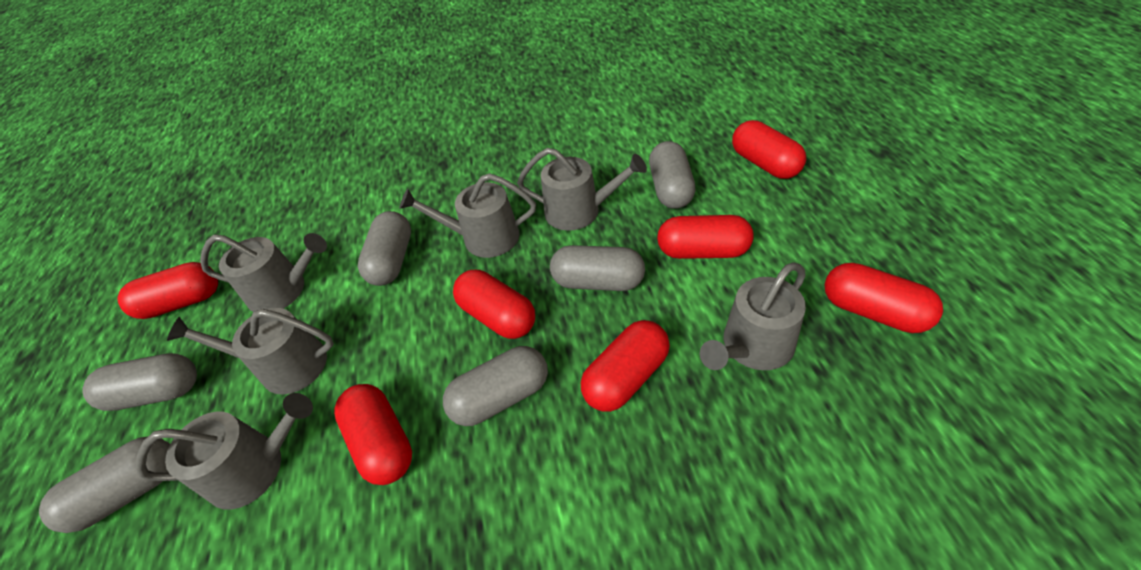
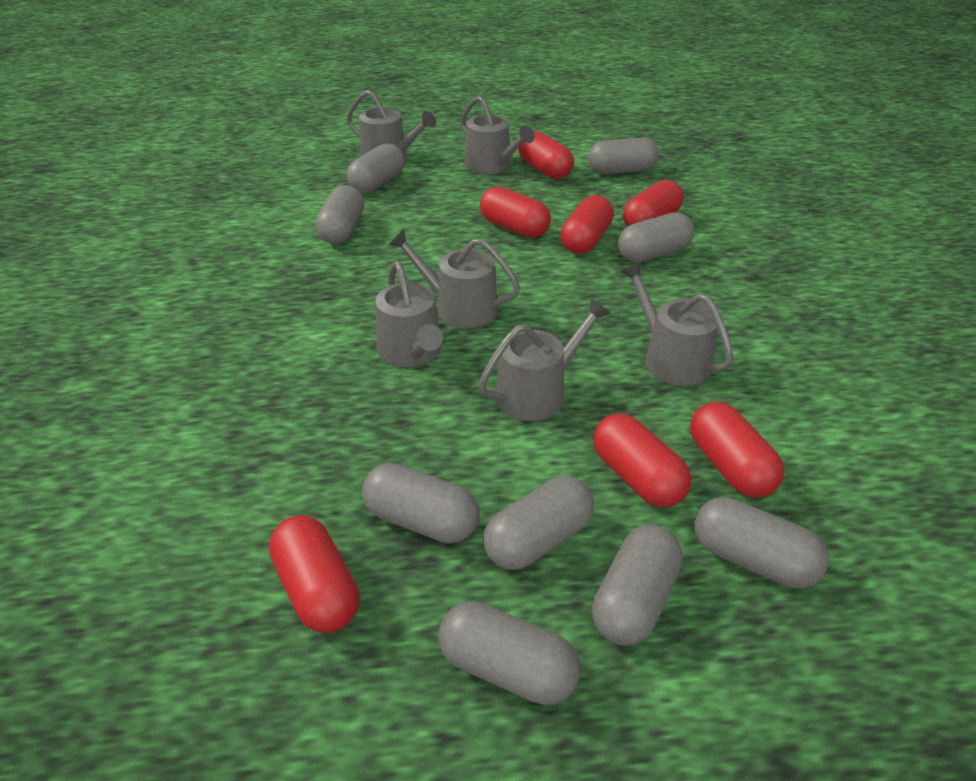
grey capsule: [39,437,170,533] [82,353,197,411] [358,211,411,286] [443,346,548,426] [550,245,645,291] [649,141,696,209] = 6 -> [315,185,364,244] [346,143,405,193] [362,463,479,543] [439,601,580,705] [483,476,594,570] [588,138,659,174] [592,525,682,646] [618,212,694,263] [694,497,829,588] = 9

